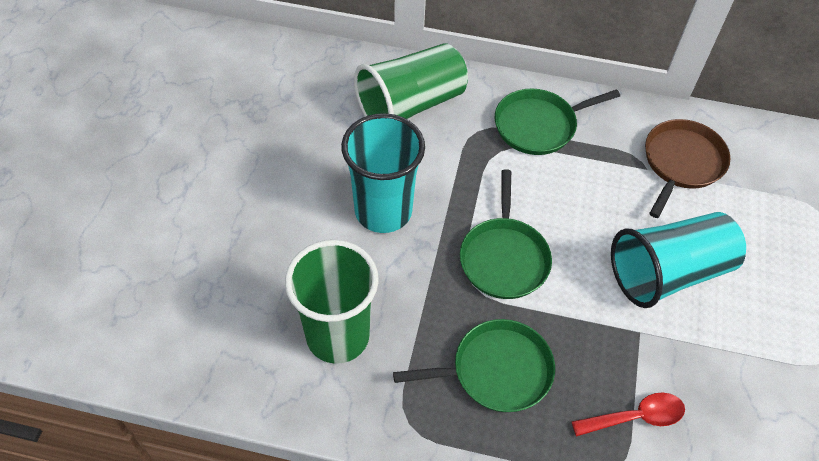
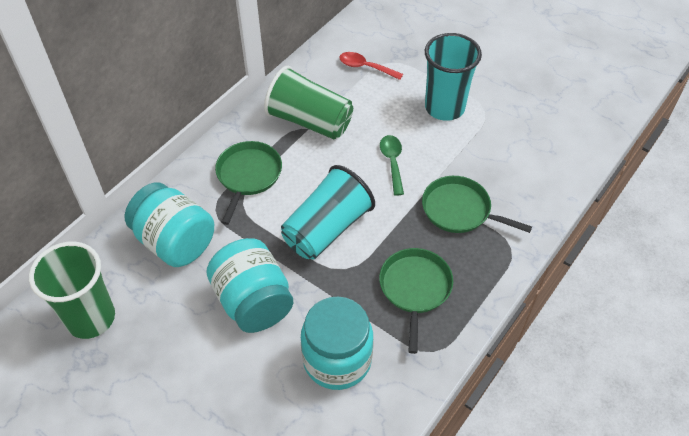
brown pan: [645,119,730,218] = 1 -> none = 0
green spoon: none = 0 -> [380,135,404,196] = 1
turquoise jar: none = 0 -> [124,183,214,267] [206,238,293,333] [301,297,373,390] = 3

